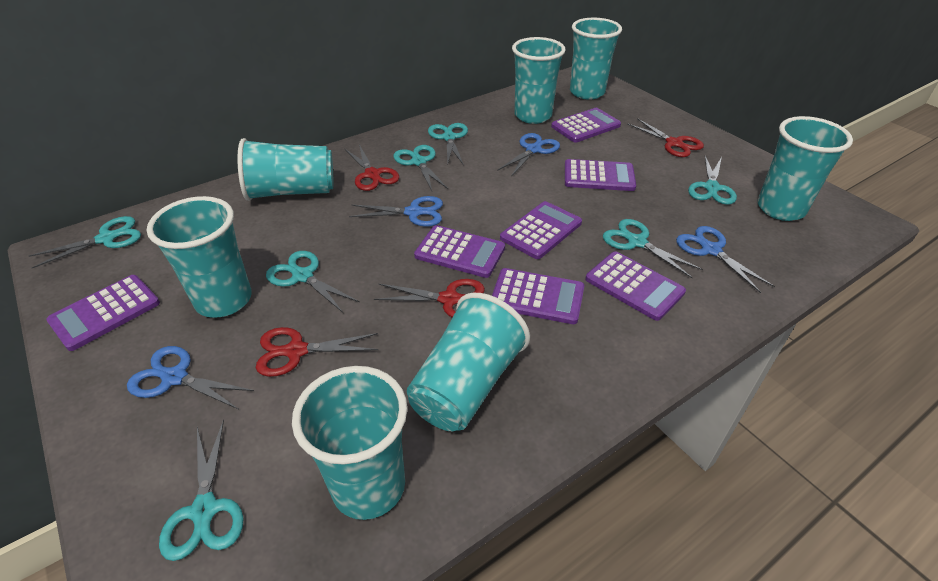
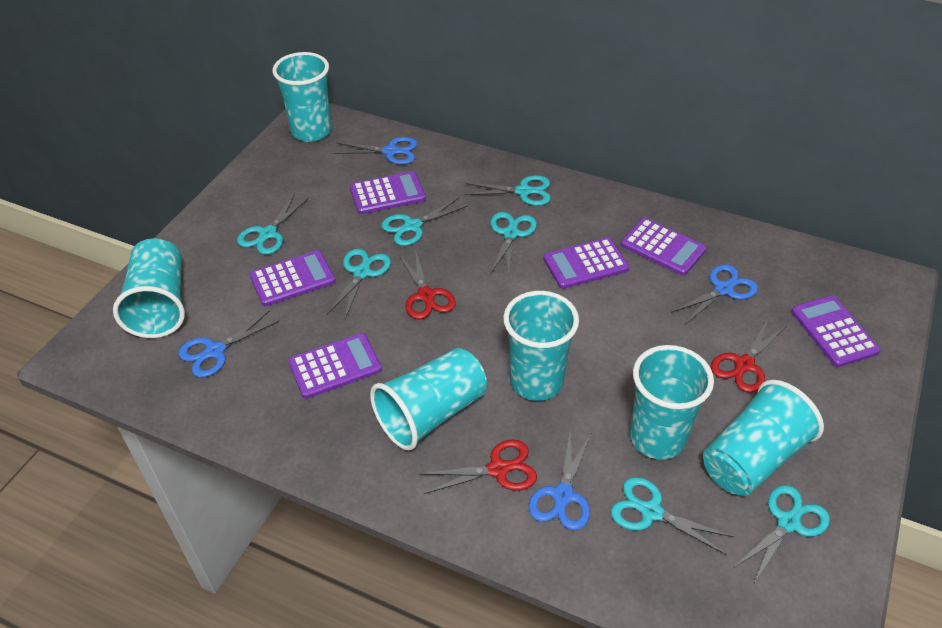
purple calculator: [46,275,160,351] [414,225,505,278] [492,268,585,324] [500,201,582,259] [551,108,621,142] [565,159,636,191] [585,251,686,321] = 7 -> [250,250,335,306] [288,333,382,399] [350,171,426,214] [543,238,629,289] [621,218,706,276] [791,295,880,367] = 6
red scissors: [256,327,378,377] [345,145,399,191] [374,279,485,317] [627,118,704,157] = 4 -> [398,249,456,319] [421,439,537,494] [711,319,786,393] = 3
turquoise cup: [147,196,252,318] [238,138,333,201] [292,366,407,520] [407,293,530,431] [512,37,566,124] [570,18,622,100] [757,116,853,221] = 7 -> [113,238,185,338] [273,52,332,142] [370,348,487,451] [503,291,579,401] [630,345,714,460] [703,380,824,496] = 6

